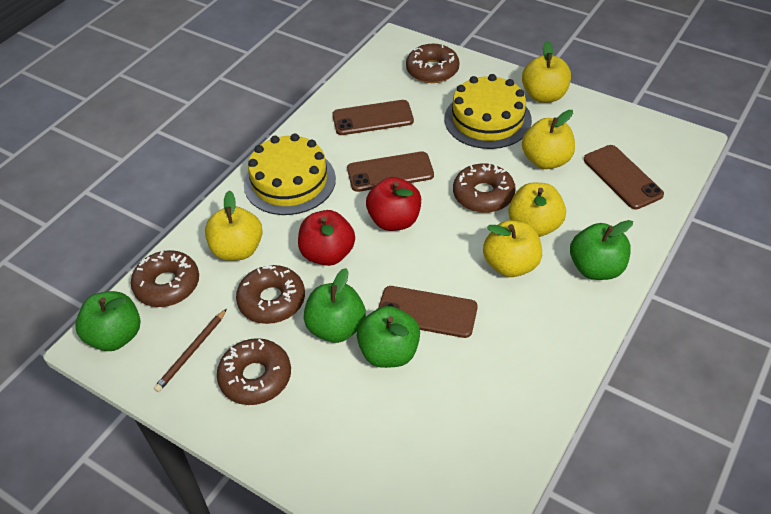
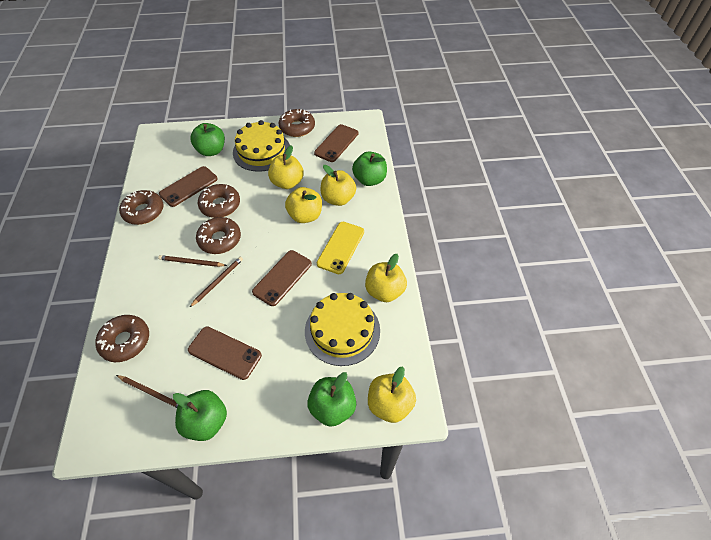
brown pencil: [154,309,227,392] = 1 -> [116,375,178,408] [158,255,227,267] [190,257,243,307] = 3
red apple: [298,210,355,266] [366,177,421,231] = 2 -> none = 0
yellow phone: none = 0 -> [317,222,364,274] = 1

